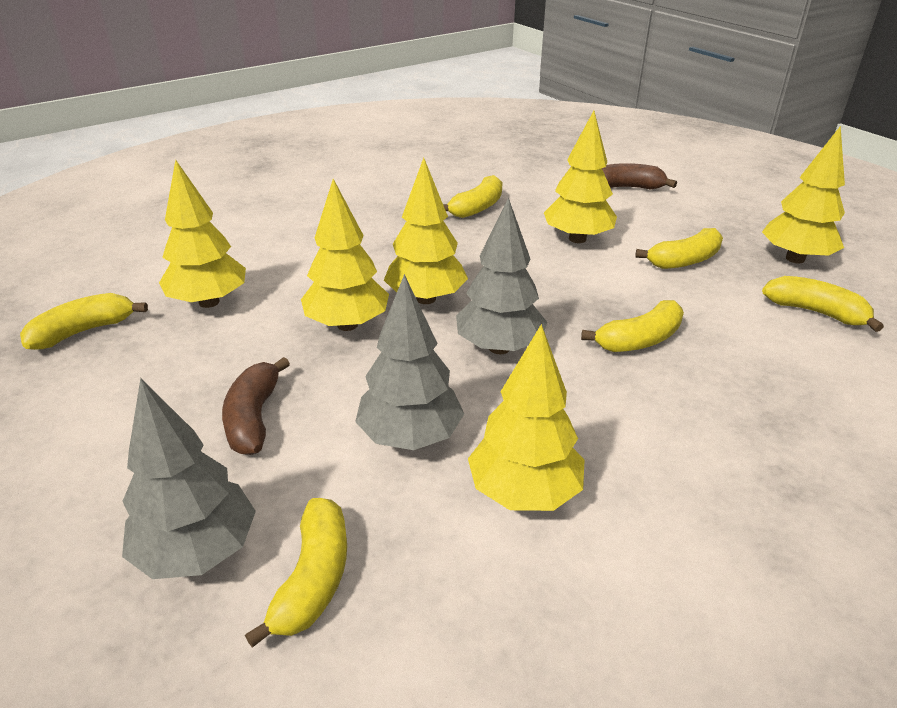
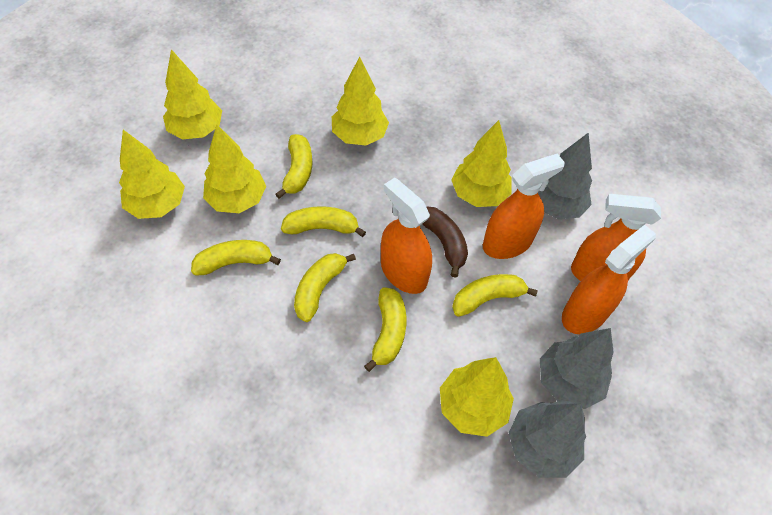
brown banana: [222,357,290,455] [602,163,677,190] = 2 -> [422,206,468,278] = 1
orange spray bottle: none = 0 -> [381,178,432,294] [483,153,565,259] [562,225,656,334] [571,194,661,281] = 4

